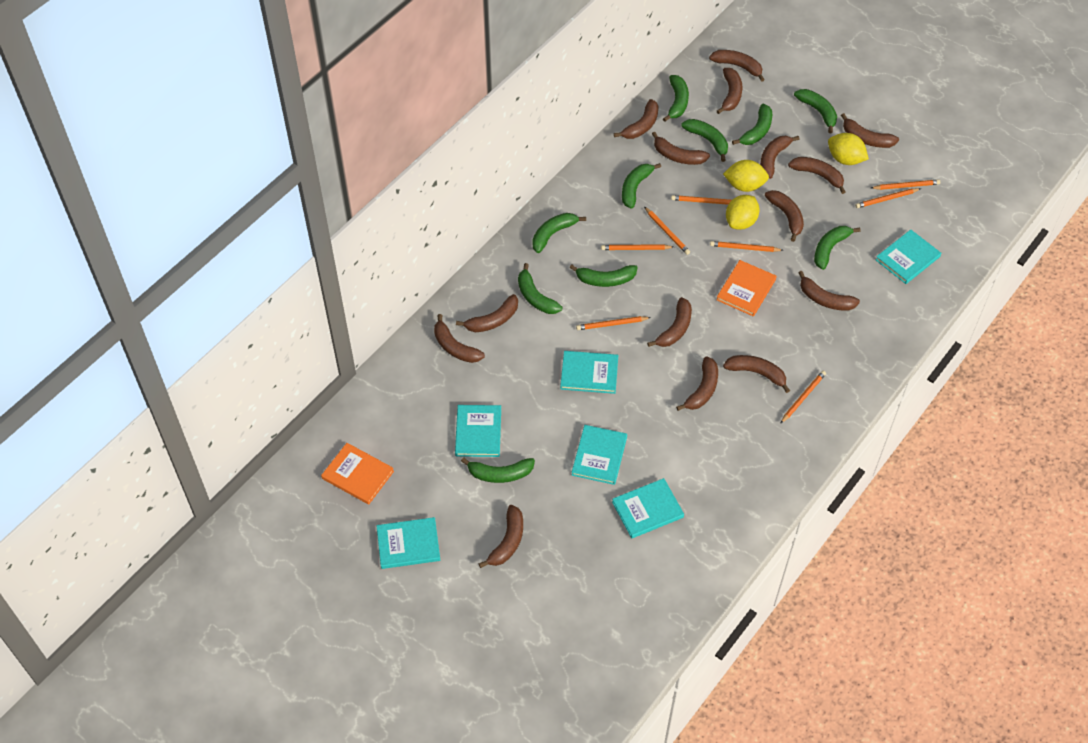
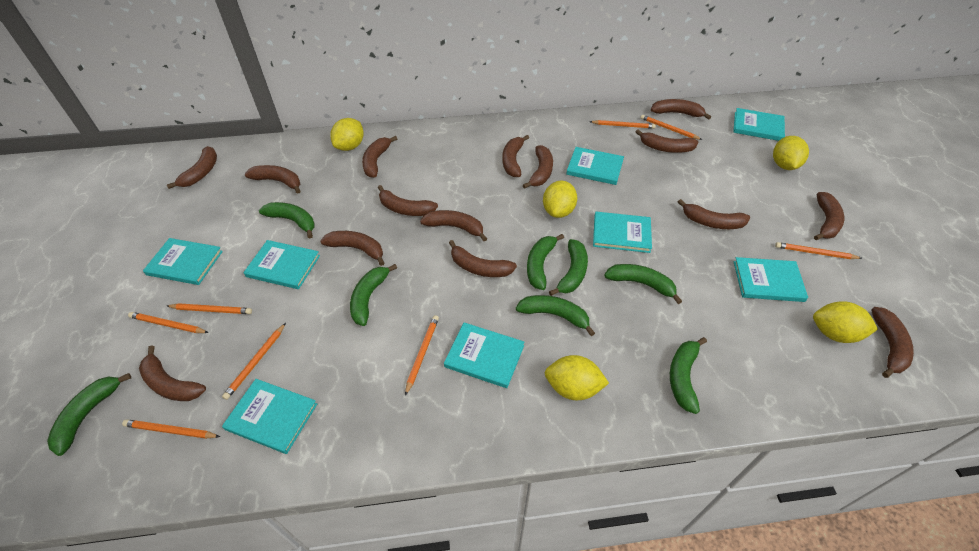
green banana: [461,457,535,483] [518,263,563,314] [532,213,586,253] [570,265,637,287] [622,163,661,209] [663,75,689,122] [681,119,728,162] [732,104,772,145] [794,89,837,133] [814,226,861,270] = 10 -> [47,373,131,456] [259,202,315,239] [350,264,397,326] [516,295,595,336] [527,234,564,290] [549,239,588,296] [604,264,682,304] [670,337,707,414] = 8
orange book: [321,443,394,505] [716,260,777,316] = 2 -> none = 0
turquoise book: [377,517,440,569] [455,405,501,457] [560,351,618,394] [572,425,627,485] [612,478,684,538] [876,230,941,284] = 6 -> [143,238,223,285] [222,379,317,454] [244,240,320,289] [444,323,524,388] [566,147,624,185] [593,212,652,253] [733,108,785,141] [734,257,808,302] = 8
yellow lemon: [723,160,769,192] [726,195,760,230] [828,133,869,165] = 3 -> [330,118,364,151] [543,181,577,218] [545,355,609,400] [773,136,809,170] [813,301,878,343] = 5

